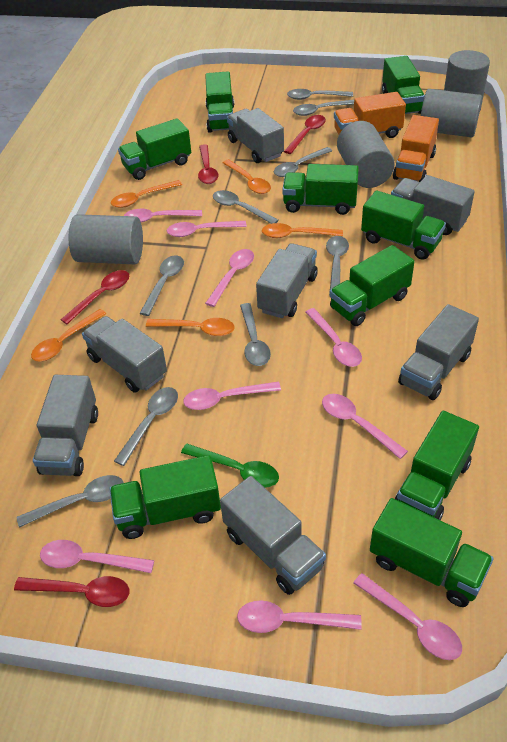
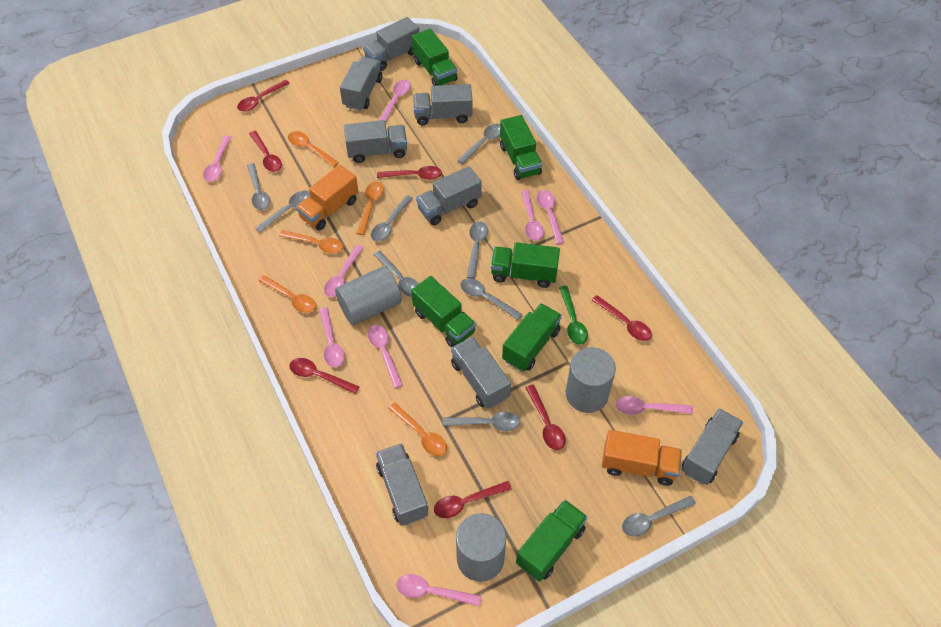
green truck: [109,455,221,539] [118,118,191,180] [205,72,234,133] [282,164,359,215] [329,245,415,326] [361,190,446,260] [370,498,494,607] [382,56,425,114] [395,411,479,520] = 9 -> [411,276,476,348] [412,29,458,86] [491,242,560,288] [500,115,542,180] [502,303,562,371] [516,499,588,582] = 6
grey cylinder: [69,214,143,264] [337,121,395,188] [421,89,482,137] [444,50,490,110] = 4 -> [335,266,402,325] [456,513,506,582] [566,347,616,413] = 3
grey truck: [33,375,98,476] [82,316,167,393] [220,476,326,595] [227,108,284,163] [256,243,318,318] [391,175,475,235] [398,304,479,400] = 7 -> [340,56,383,110] [344,120,407,163] [363,17,419,71] [376,443,428,525] [413,84,472,125] [416,166,482,225] [451,337,511,409] [682,408,743,485] = 8
red spoon: [14,576,130,607] [60,270,129,324] [198,144,218,184] [284,115,326,154] = 4 -> [237,80,290,112] [249,131,282,172] [289,358,359,394] [377,166,442,180] [434,481,512,518] [526,385,566,450] [592,295,652,341] = 7

